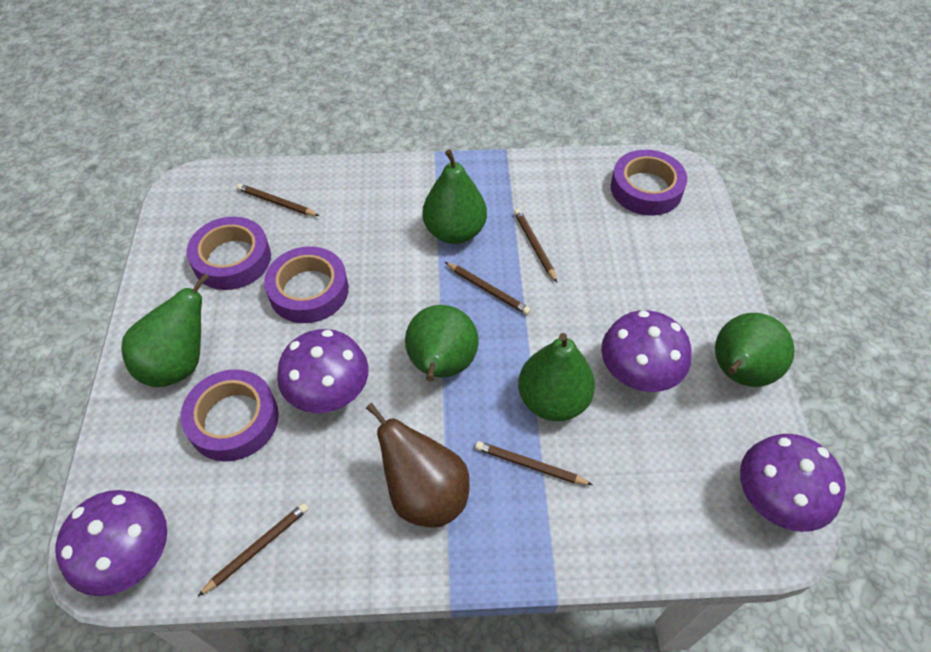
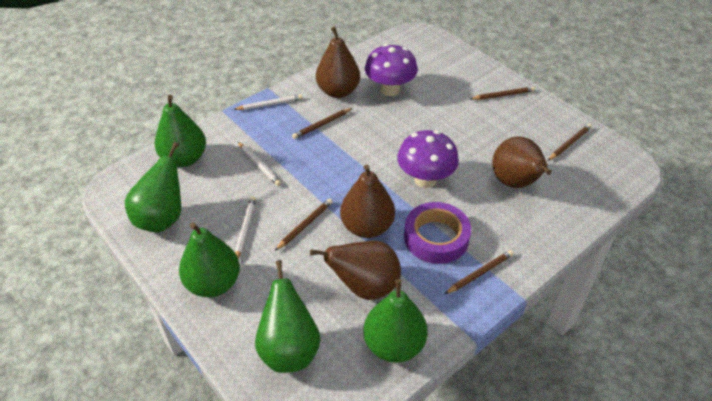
brown pear: [366,403,470,528] = 1 -> [310,241,401,300] [316,27,360,98] [340,164,395,238] [492,137,552,188] = 4
purple mushroom: [55,490,167,596] [277,329,369,413] [601,310,691,392] [740,434,846,532] = 4 -> [365,44,418,96] [397,130,459,188] = 2
purple tape: [181,369,279,461] [187,217,271,290] [264,246,349,323] [611,150,687,215] = 4 -> [404,202,471,264] = 1
white pencil: none = 0 -> [233,94,303,110] [235,196,256,259] [238,142,281,186] = 3

